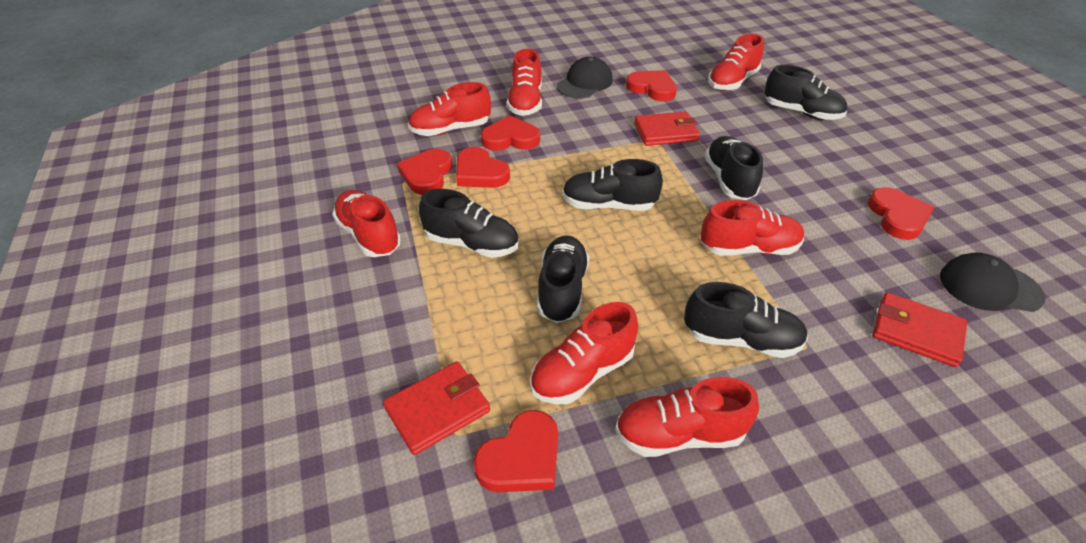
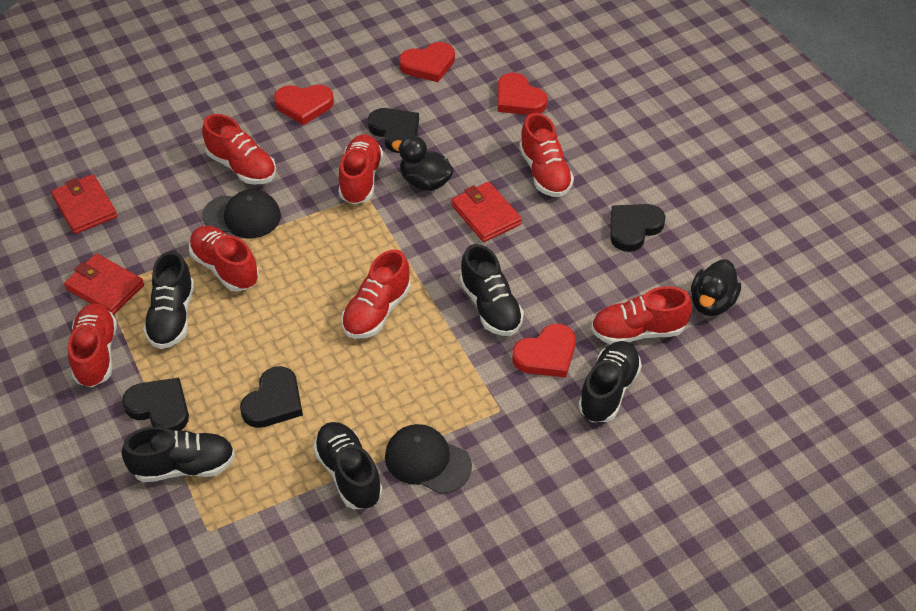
black duck: none = 0 -> [392,136,454,191] [691,259,741,316] = 2
black heart: none = 0 -> [122,378,189,430] [240,366,303,428] [368,108,419,153] [611,204,666,252] = 4
black shoe: [419,189,519,258] [537,235,589,323] [562,159,663,211] [684,282,808,358] [705,136,763,200] [765,65,847,120] = 6 -> [122,426,235,482] [143,251,194,349] [313,422,383,509] [460,244,524,336] [578,341,642,422] = 5
red heart: [397,149,452,195] [456,147,510,188] [473,410,558,492] [481,115,540,151] [626,70,677,101] [868,187,934,240] = 6 -> [274,85,334,125] [399,42,455,82] [498,73,547,115] [512,324,576,378] = 4

